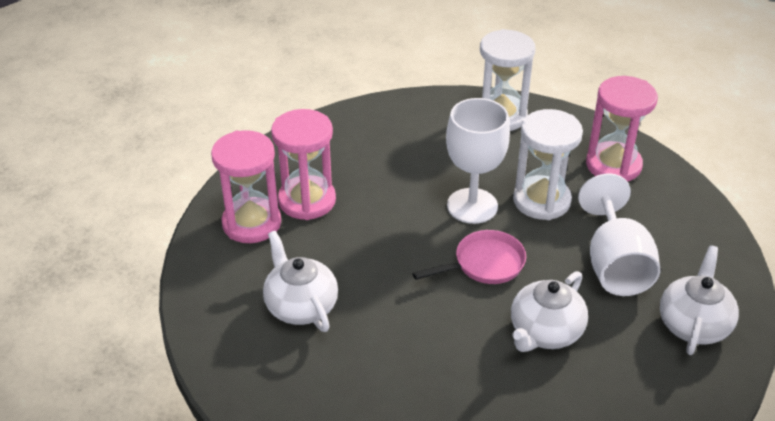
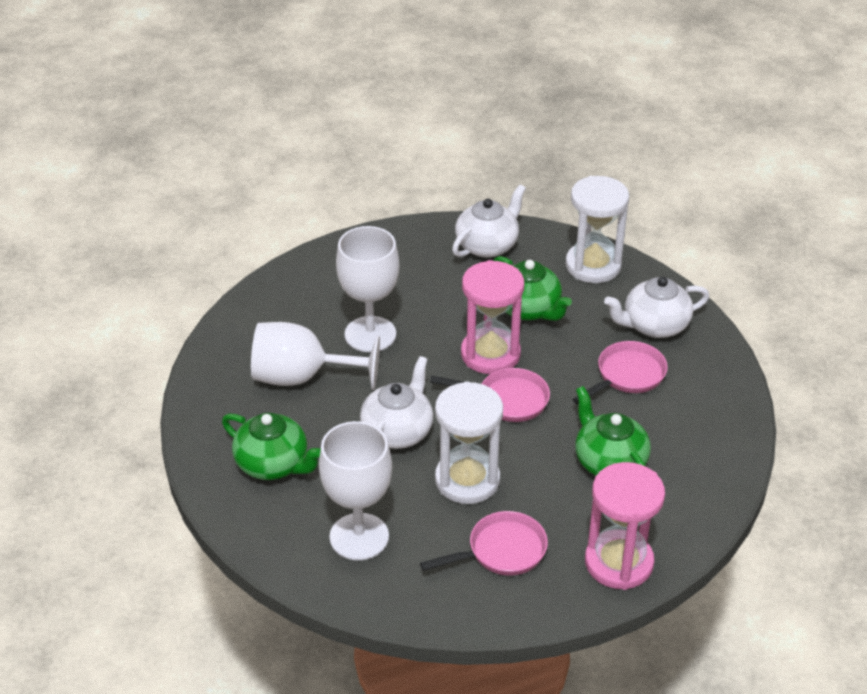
green teapot: none = 0 -> [222,413,321,480] [494,256,572,321] [575,386,651,476] = 3
pink hourglass: [211,130,281,243] [271,109,336,220] [586,76,658,182] = 3 -> [461,260,524,374] [585,462,665,590] = 2
pink pan: [412,230,526,284] = 1 -> [420,511,548,576] [430,368,550,422] [572,341,668,404] = 3
white goblet: [446,98,510,224] [578,174,661,296] = 2 -> [251,322,380,390] [319,421,392,560] [336,226,400,352] = 3

